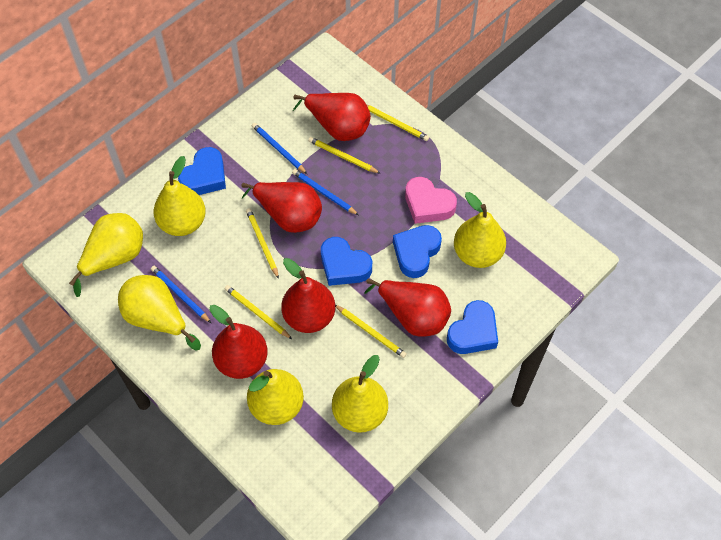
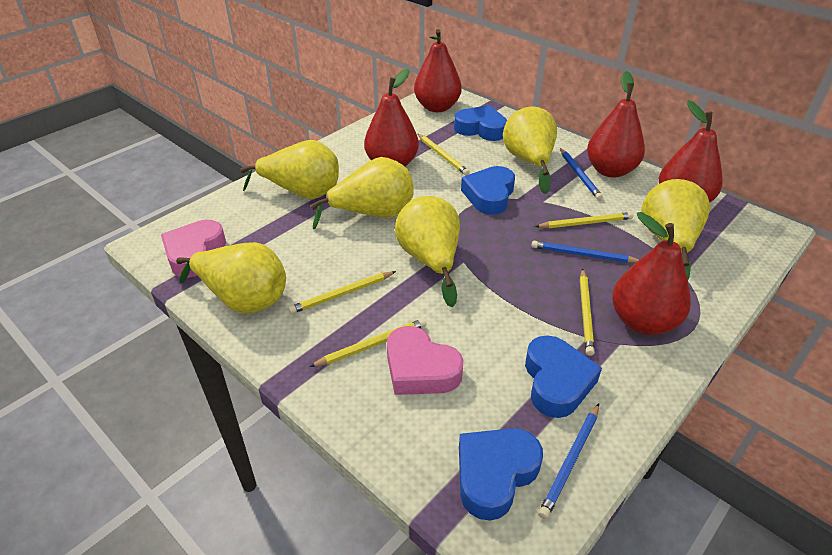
pink heart: [405,177,457,224] = 1 -> [161,220,226,278] [387,326,463,395] = 2

